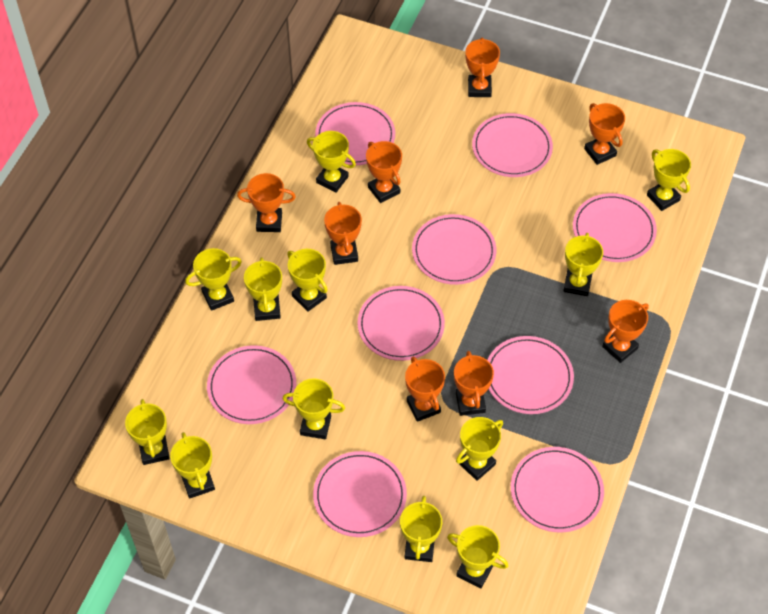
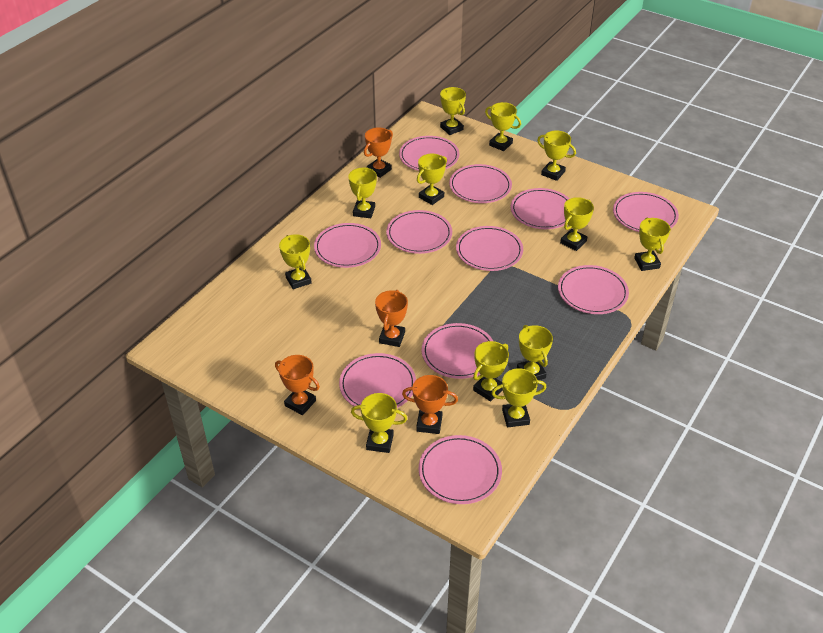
orange trophy: [237,173,296,232] [324,202,362,265] [366,141,402,203] [405,356,445,422] [454,351,494,416] [465,37,500,97] [584,103,625,165] [602,300,649,363] = 8 -> [275,355,320,415] [364,127,393,178] [375,290,408,347] [402,375,458,434] = 4
pink plate: [207,345,296,424] [313,451,407,537] [315,102,395,165] [357,286,445,361] [412,214,496,285] [472,113,553,177] [487,336,574,414] [511,447,604,533] [573,193,657,262] = 9 -> [314,223,381,268] [339,353,416,410] [386,210,452,254] [399,136,460,171] [419,435,502,504] [422,323,493,379] [449,164,512,203] [456,226,523,271] [511,188,570,229] [558,265,629,314] [613,192,679,232] = 11

